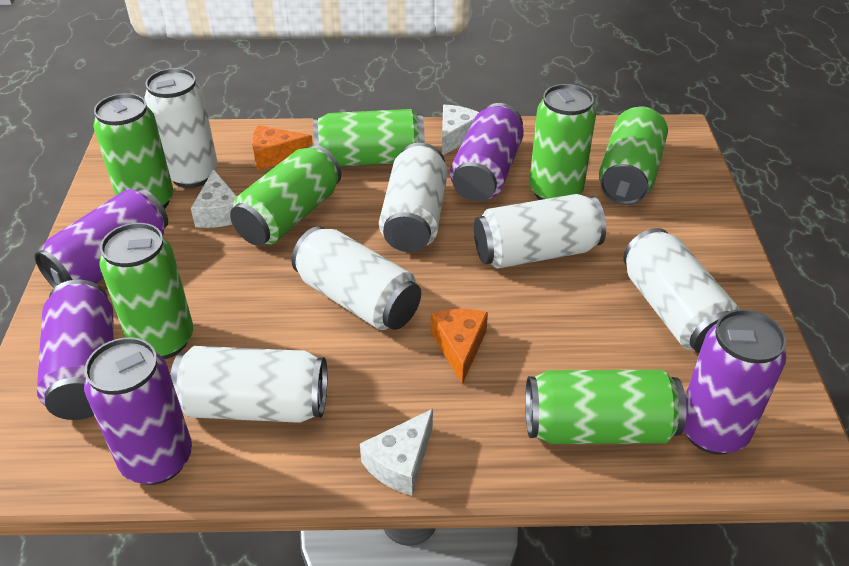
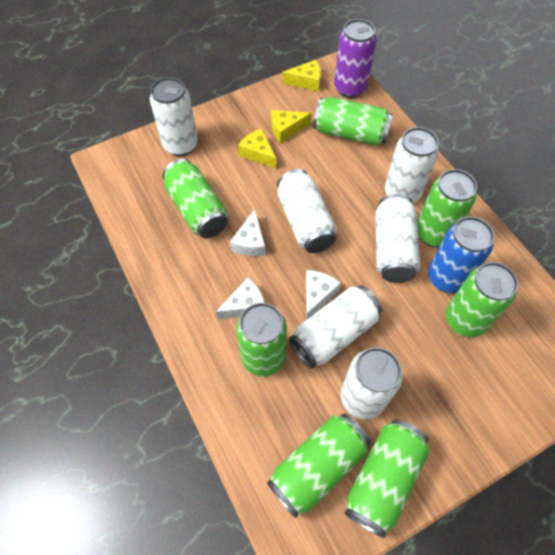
blue can: none = 0 -> [428,217,494,293] = 1
orange cheese: [252,125,313,170] [431,309,488,384] = 2 -> none = 0
purple can: [35,189,168,288] [37,280,114,420] [84,337,192,485] [450,103,524,202] [684,309,786,455] = 5 -> [334,19,377,98] = 1
yellow cheese: none = 0 -> [238,129,276,169] [271,110,312,143] [282,60,321,92] = 3

